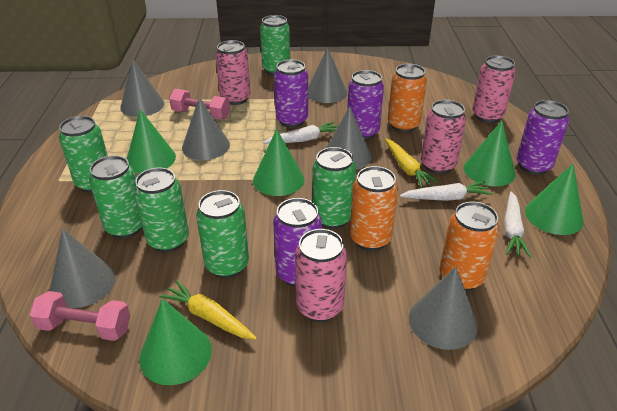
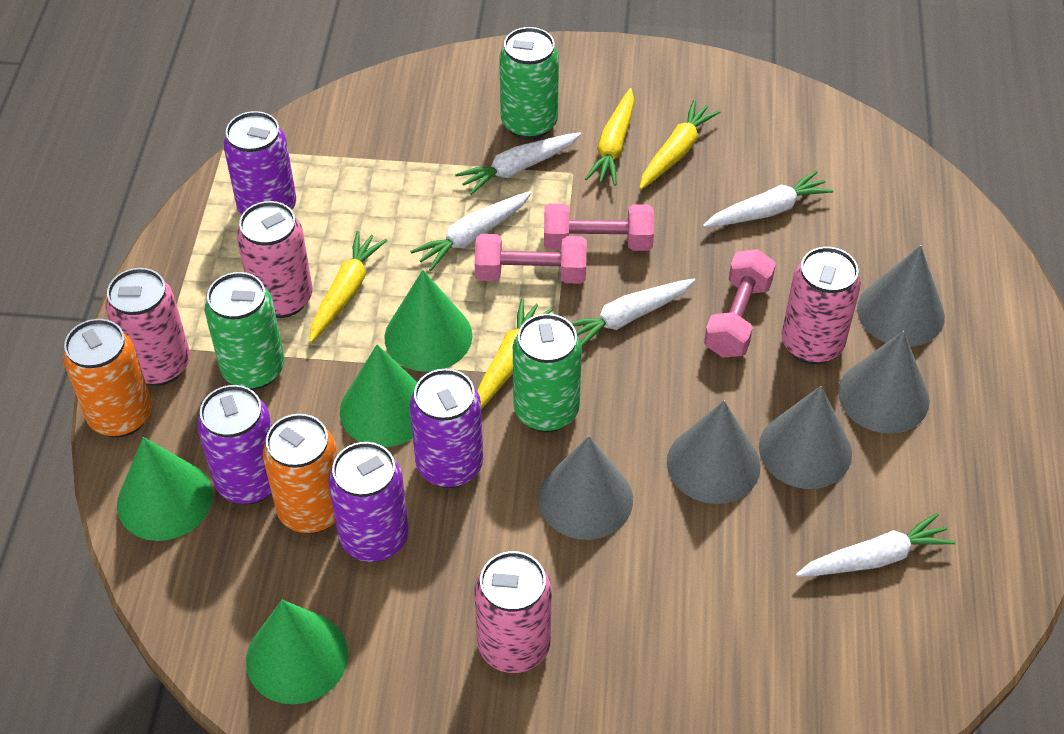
green can: [59,116,108,193] [89,155,142,239] [134,168,189,252] [196,190,249,278] [260,15,290,75] [312,147,356,229] = 6 -> [205,272,285,390] [499,27,559,140] [513,314,582,432] = 3
green cone: [127,109,176,173] [139,299,212,385] [253,129,304,196] [464,121,516,186] [525,164,584,235] = 5 -> [117,437,213,541] [246,600,348,704] [340,345,417,447] [384,270,472,372] = 4
grey cone: [49,229,116,308] [120,59,164,117] [182,97,230,160] [308,47,347,103] [326,106,372,170] [409,267,478,350] = 6 -> [538,436,633,540] [667,401,760,504] [759,386,852,489] [838,331,930,434] [857,245,945,347] = 5
orange can: [350,166,398,251] [388,64,427,132] [439,202,499,291] = 3 -> [63,319,152,437] [263,414,337,534] = 2
pink dumbbell: [30,291,130,341] [169,89,230,119] = 2 -> [475,234,587,284] [544,203,654,251] [704,249,776,358] = 3
white carrot: [263,122,338,144] [400,181,493,201] [504,191,531,258] = 3 -> [410,191,531,271] [455,132,582,195] [570,278,695,347] [703,170,833,228] [795,513,956,577] = 5
yellow carrot: [159,280,257,340] [385,139,439,188] = 2 -> [309,231,387,343] [477,299,553,409] [585,88,634,186] [639,100,721,190] = 4

